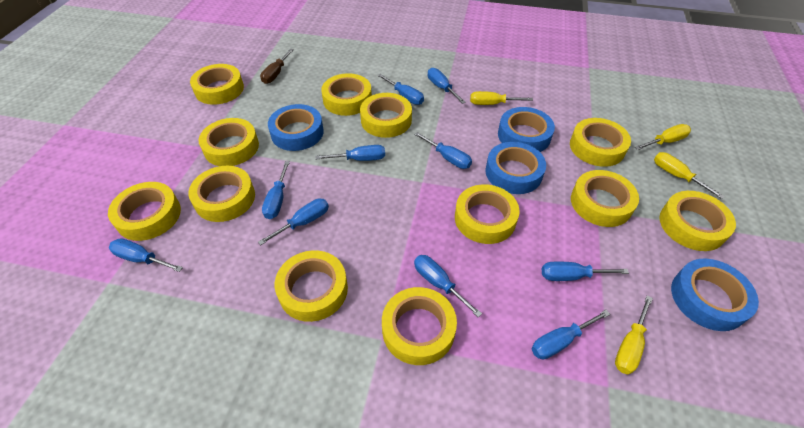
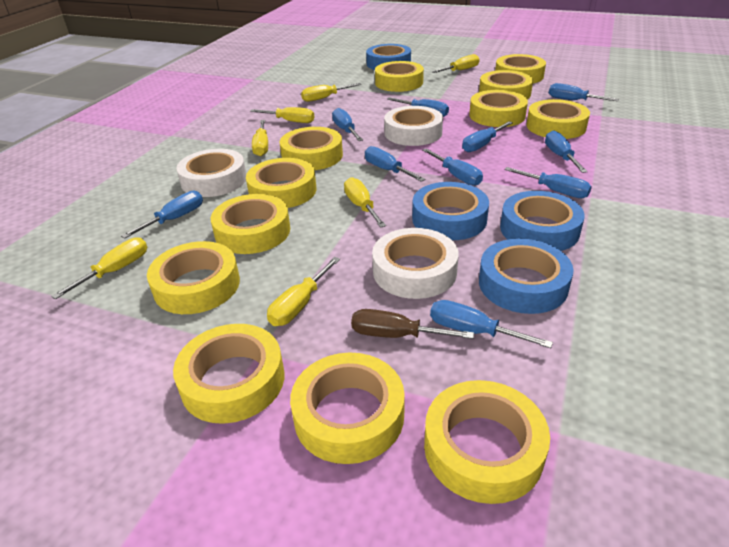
white tape: none = 0 -> [176,149,246,197] [372,228,459,299] [384,106,443,146] = 3
yellow screwdriver: [470,91,533,105] [615,296,653,375] [635,124,691,150] [654,152,725,199] = 4 -> [51,237,147,299] [250,107,315,123] [252,120,268,156] [267,257,340,326] [301,83,361,102] [344,177,386,228] [432,54,480,73] = 7

